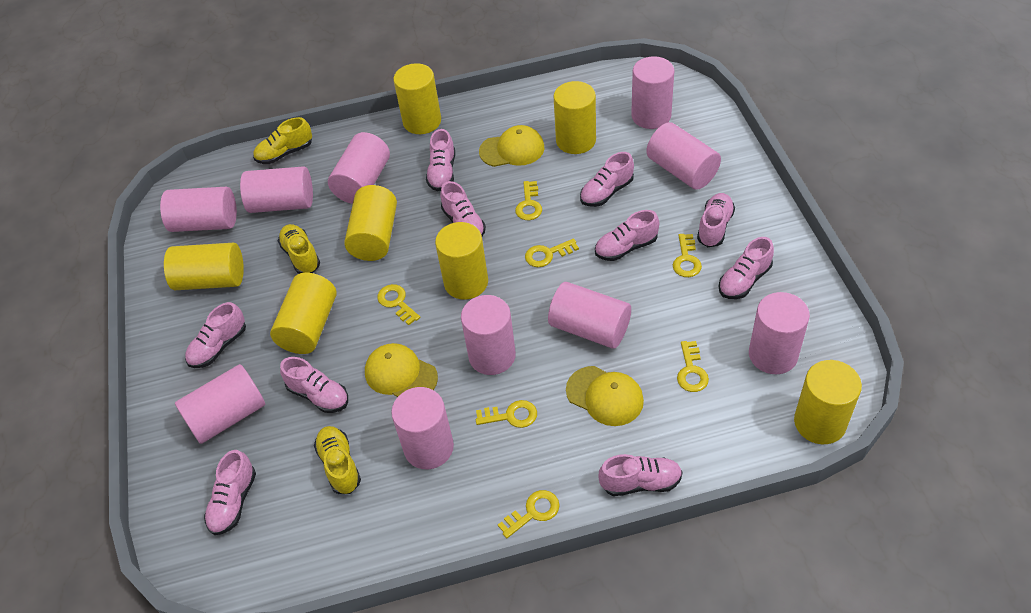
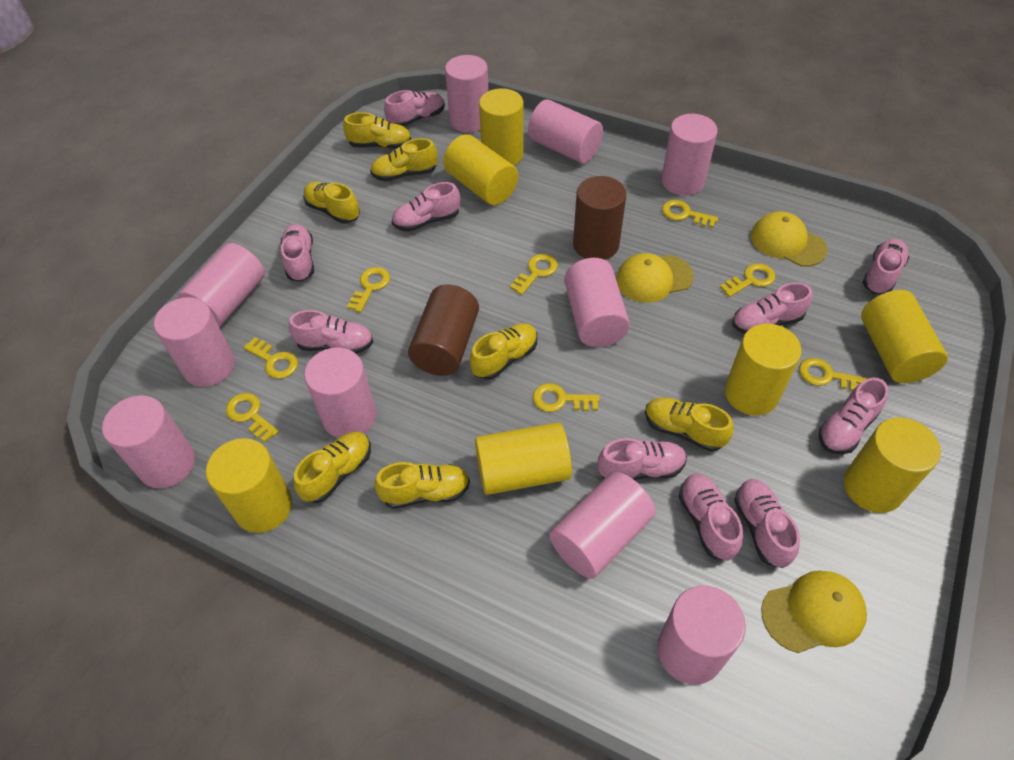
brown cylinder: none = 0 -> [408,284,479,376] [573,176,626,260] = 2
yellow key: [377,284,420,325] [476,400,537,428] [498,490,560,538] [515,181,542,220] [525,239,579,267] [673,234,702,277] [677,341,709,392] = 7 -> [226,393,279,442] [243,337,298,379] [347,267,390,313] [510,254,558,295] [533,383,600,412] [662,200,718,228] [720,263,775,297] [799,358,867,391] = 8
yellow shoe: [253,117,312,164] [278,224,320,274] [314,426,361,494] = 3 -> [293,432,371,503] [303,182,360,224] [343,112,411,149] [370,138,438,181] [374,462,470,509] [470,323,537,380] [645,397,734,452] = 7

